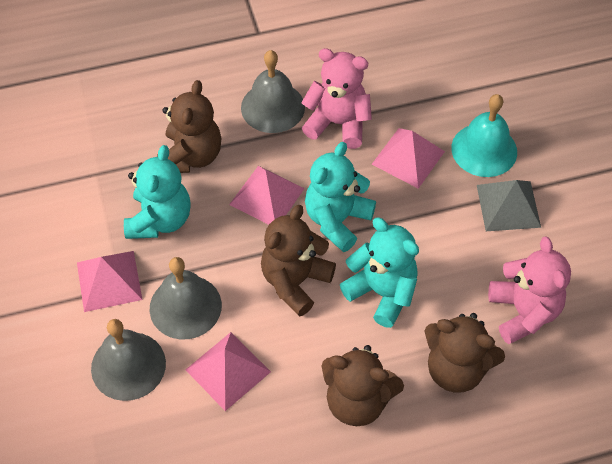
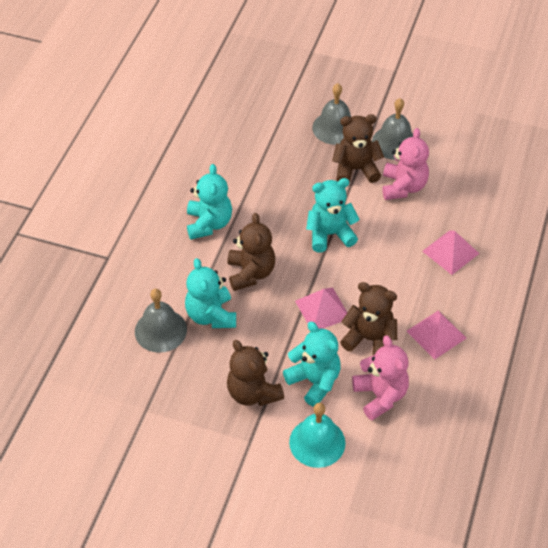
grey pyramid: [477,180,541,231] = 1 -> none = 0
pink pyramid: [77,251,142,312] [185,332,271,411] [229,166,305,225] [372,128,445,189] = 4 -> [295,287,347,329] [407,310,467,360] [422,230,479,275] = 3
turquoise teddy bear: [124,145,191,239] [305,142,376,252] [340,218,419,328] = 3 -> [185,258,236,328] [187,164,232,239] [283,322,341,407] [306,178,360,253] = 4

